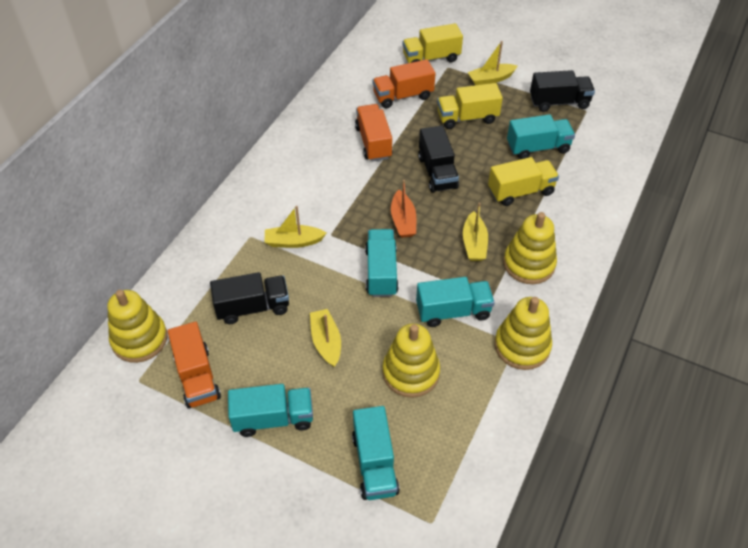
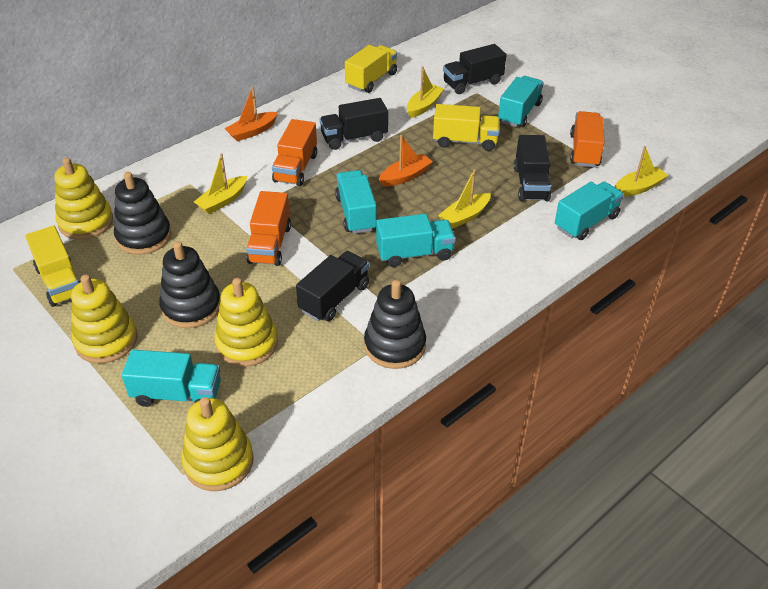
black stacking toy: none = 0 -> [114,172,171,255] [159,241,221,328] [364,280,426,369] = 3
black truck: [210,272,289,324] [418,126,459,193] [530,70,595,112] = 3 -> [296,251,369,321] [320,98,388,150] [443,44,507,94] [514,135,551,201] = 4
orange boat: [391,180,416,238] = 1 -> [224,87,278,141] [379,135,433,187] = 2

